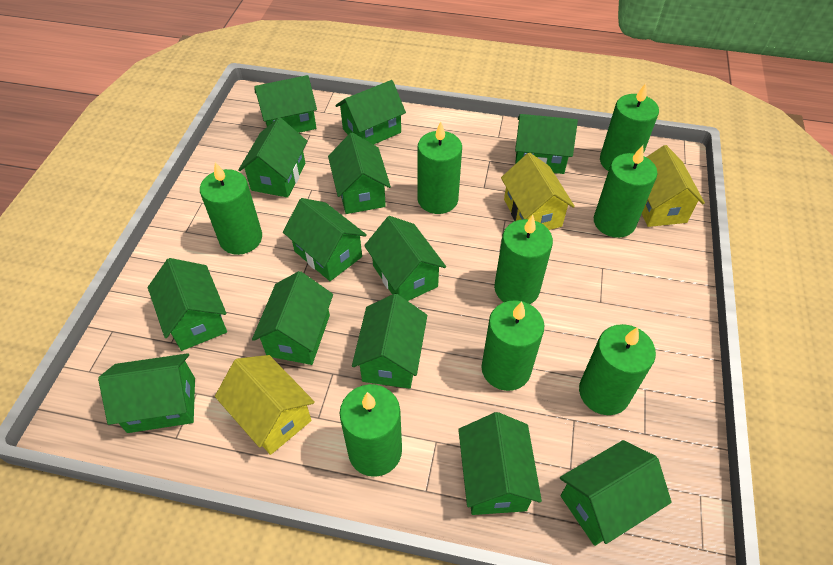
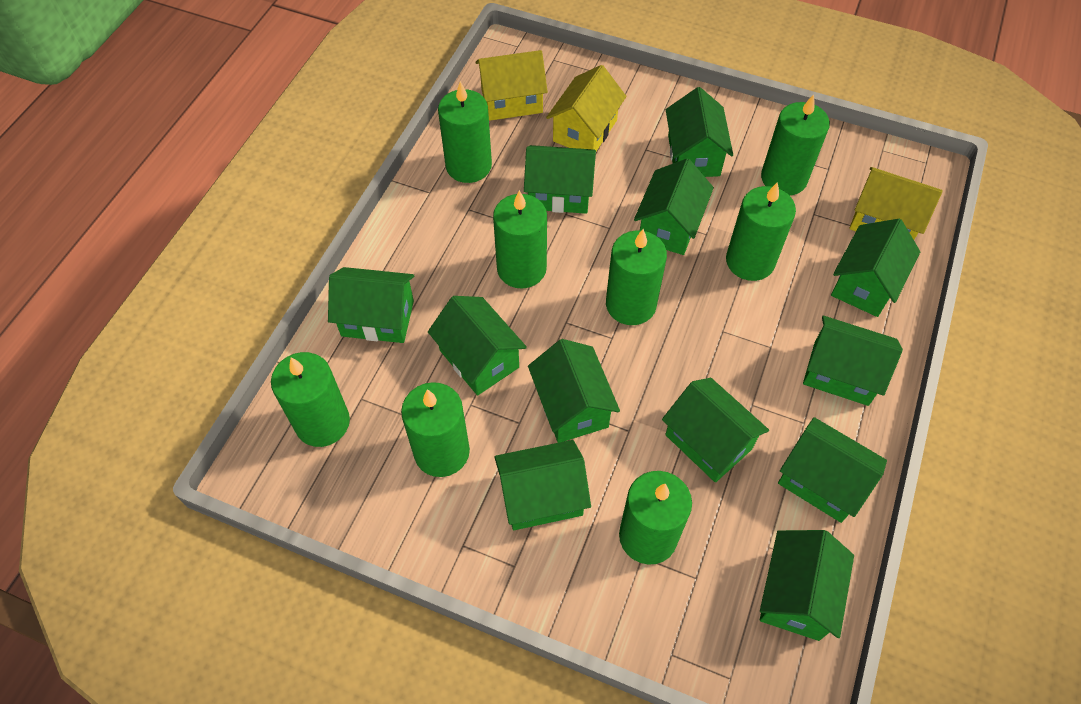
green house: [98,353,195,433] [148,258,227,351] [238,118,308,198] [252,271,333,365] [254,75,317,133] [283,198,367,281] [328,133,391,214] [335,80,406,145] [352,294,427,389] [364,216,446,301] [458,412,542,515] [515,114,578,174] [560,440,672,546] = 13 -> [328,267,414,343] [428,296,527,395] [494,440,591,530] [524,145,596,214] [528,339,620,443] [634,158,714,255] [662,378,769,483] [666,87,733,177] [760,530,854,641] [778,417,887,523] [803,316,903,406] [831,219,920,317] = 12

